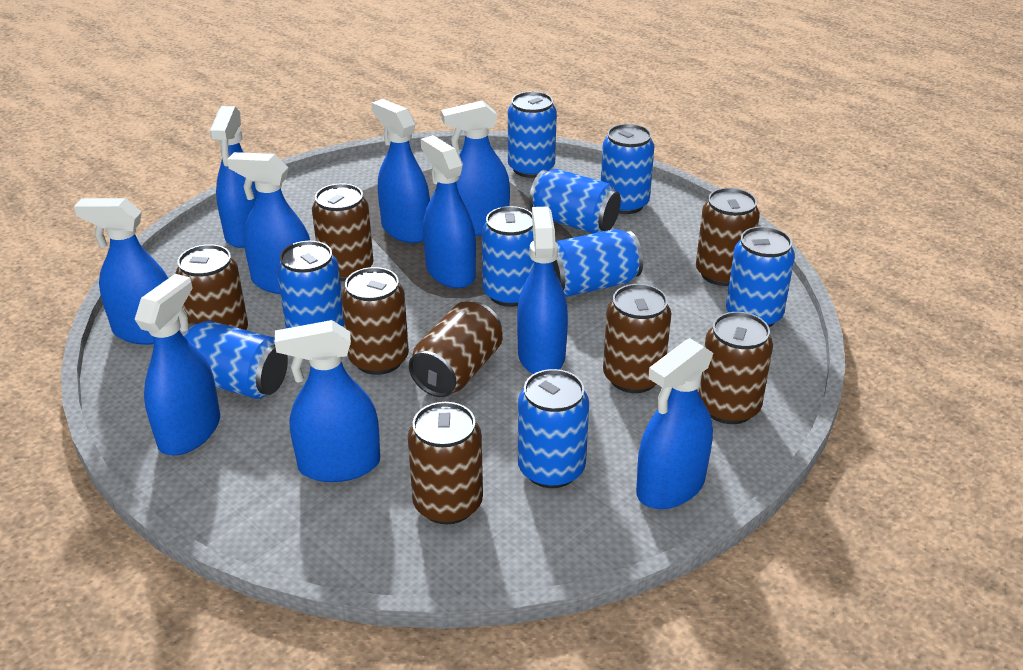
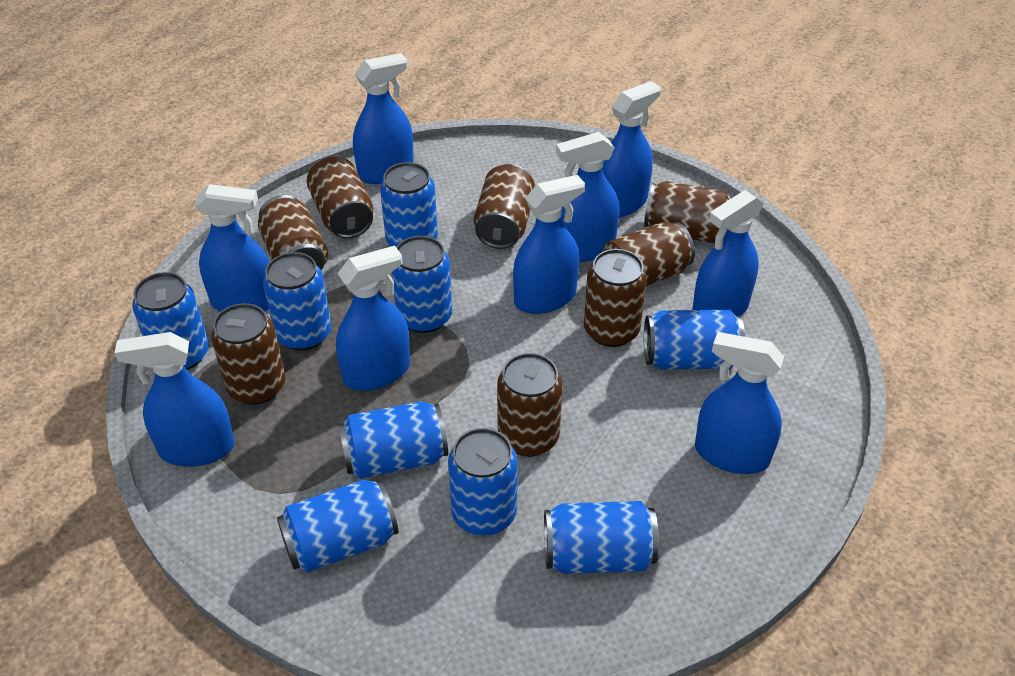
blue spray bottle: [74,198,168,345] [135,274,220,455] [210,106,257,248] [227,152,310,294] [275,320,380,482] [372,99,430,243] [421,135,476,288] [441,101,510,236] [517,207,568,374] [636,338,713,509] = 10 -> [115,332,235,467] [195,184,269,312] [336,246,410,391] [353,53,414,184] [513,175,585,314] [556,132,620,262] [602,81,661,217] [692,190,764,316] [695,332,784,474] = 9

